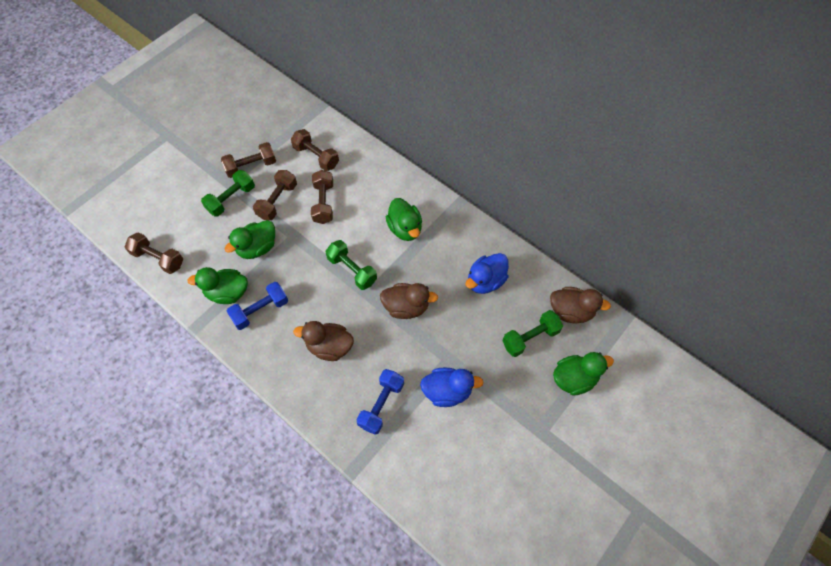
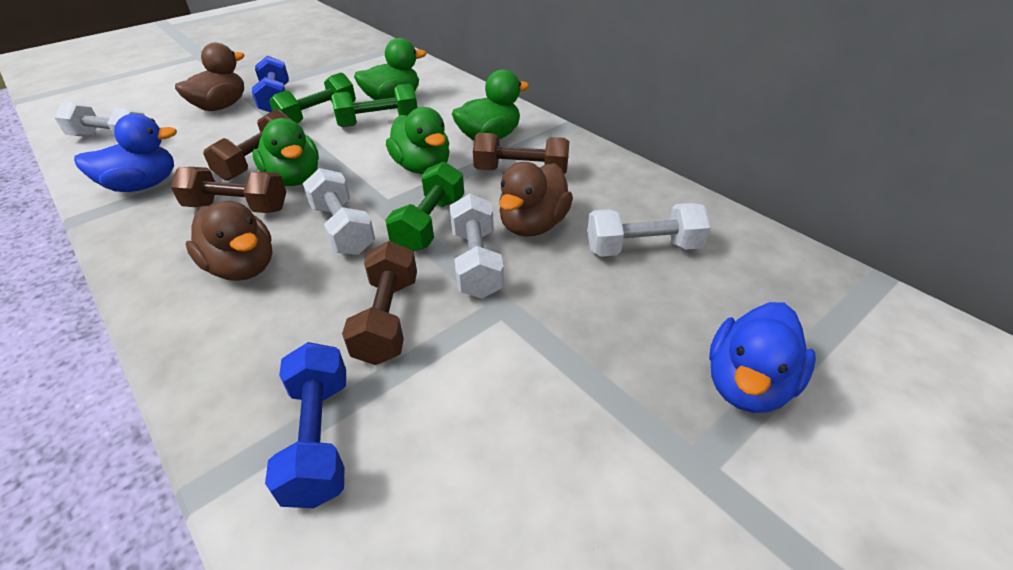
brown dumbbell: [125,232,183,274] [221,142,276,178] [253,170,297,220] [291,129,339,171] [311,170,333,224] = 5 -> [171,167,286,213] [203,109,290,181] [342,241,417,365] [473,133,569,174] = 4
white dumbbell: none = 0 -> [54,102,145,139] [303,168,375,255] [450,194,504,299] [587,203,711,257] = 4

